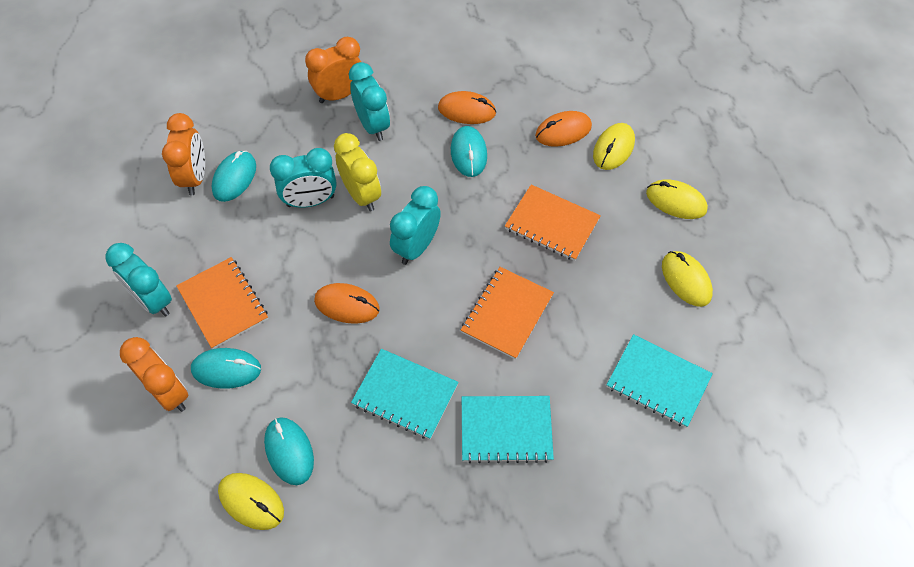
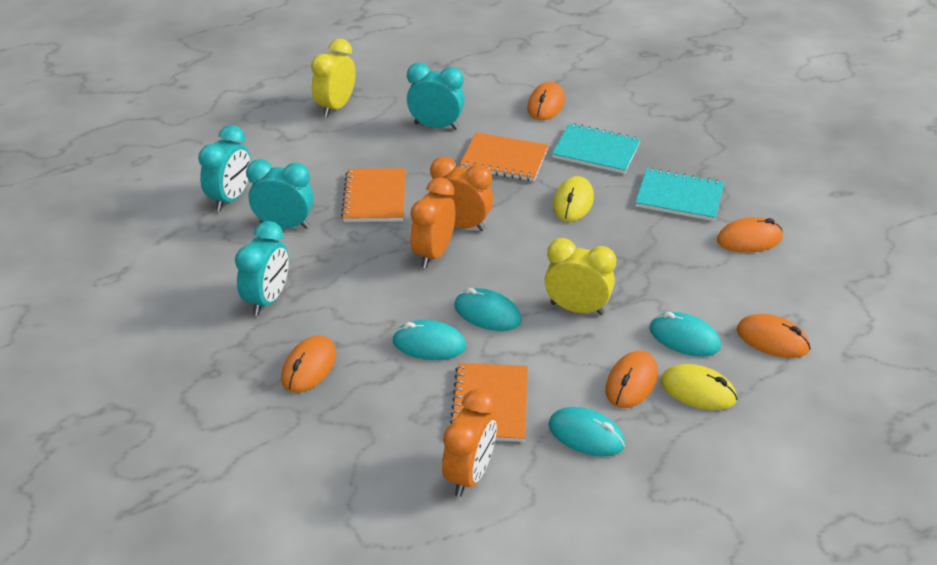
orange mouse: [314,283,380,324] [438,91,496,124] [535,111,592,147] = 3 -> [281,335,336,393] [527,82,565,120] [606,351,658,408] [717,217,783,253] [737,314,811,358] = 5
turquoise notebook: [351,349,459,439] [462,396,554,463] [606,334,713,428] = 3 -> [552,123,641,174] [635,168,724,221] = 2
yellow clock: [334,133,381,212] = 1 -> [311,39,356,117] [545,238,616,315] = 2
yellow mouse: [218,473,284,530] [593,123,635,170] [646,179,708,219] [662,251,713,307] = 4 -> [553,176,594,222] [660,364,737,410] = 2

